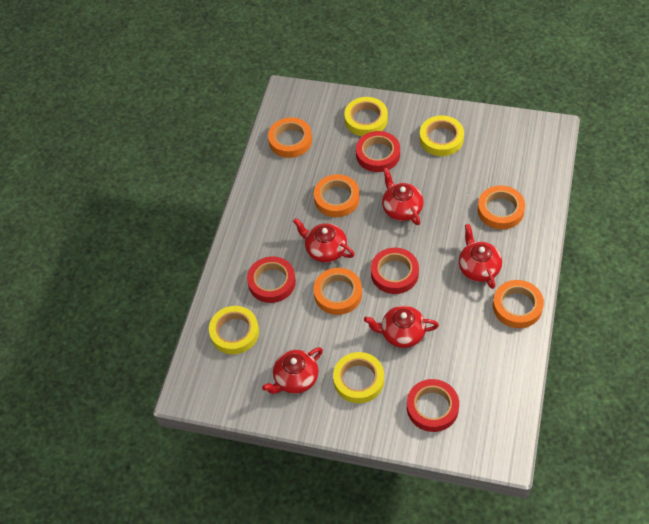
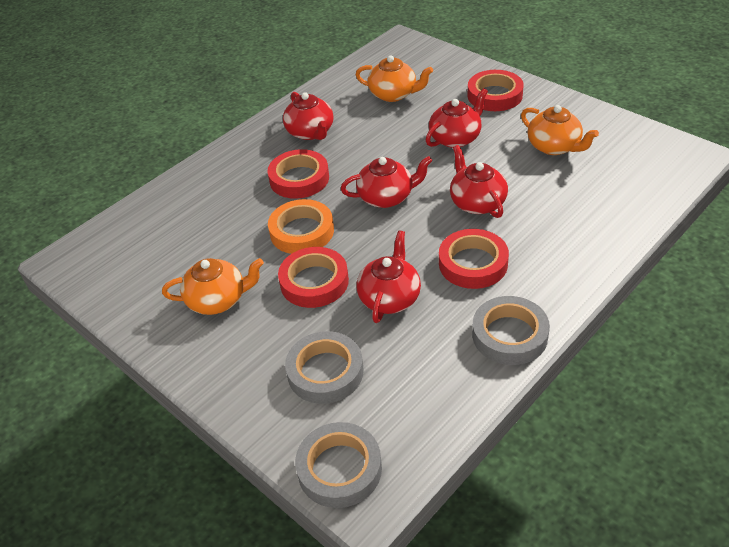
grey tape: none = 0 -> [285,331,364,404] [295,422,382,508] [472,296,550,365] = 3
orange tape: [268,117,312,158] [314,174,360,217] [314,268,362,315] [478,185,525,230] [493,280,544,328] = 5 -> [268,199,334,254] = 1
orange teapot: none = 0 -> [162,258,264,315] [356,55,433,102] [521,105,599,155] = 3
yellow tape: [209,306,259,354] [333,352,384,403] [344,97,388,136] [420,116,464,156] = 4 -> none = 0

